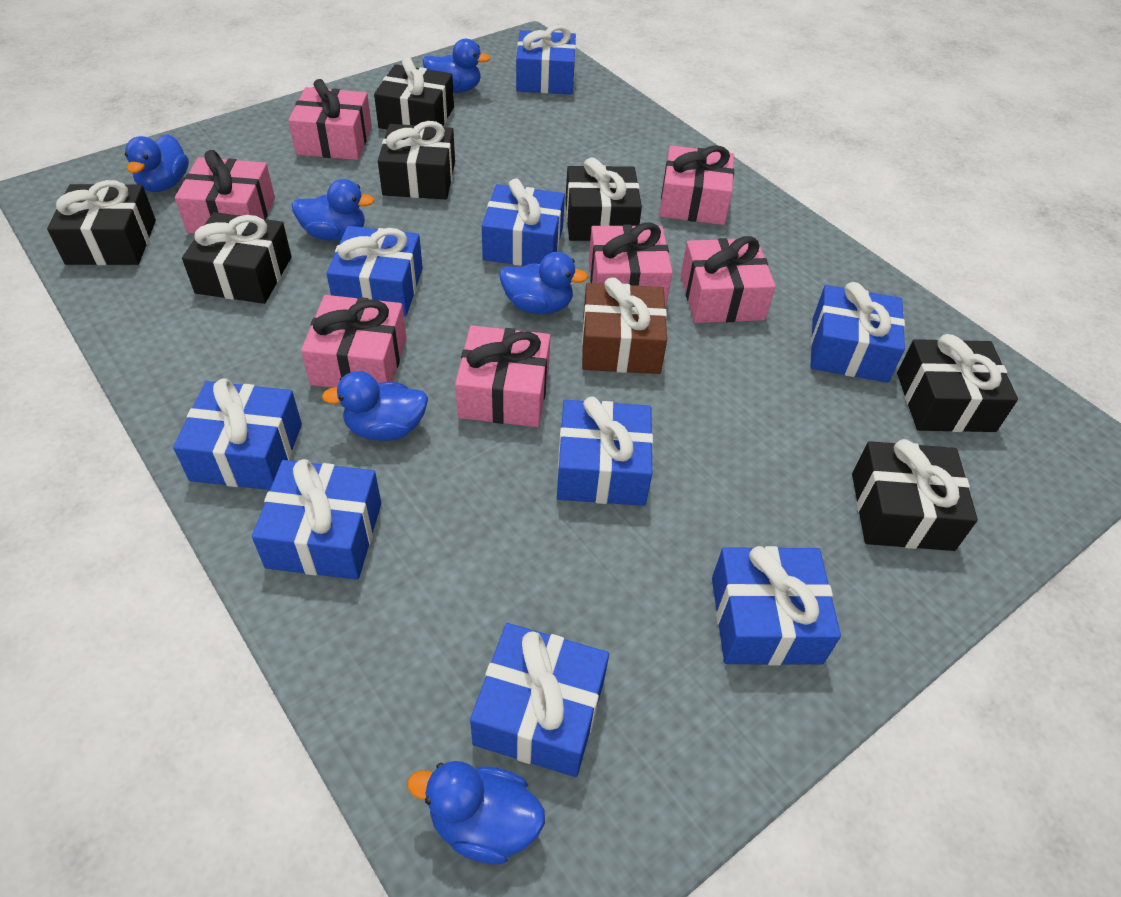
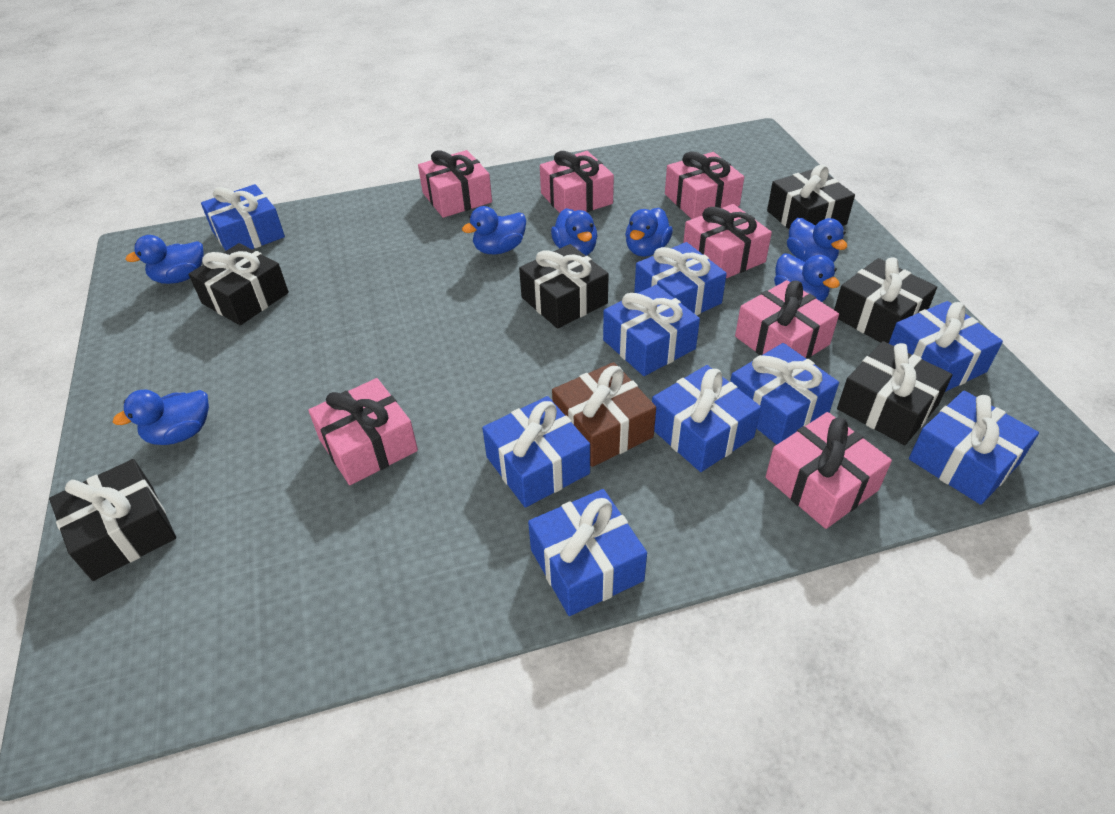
black gift: [47,180,156,265] [182,212,292,304] [374,57,454,129] [378,121,455,199] [566,158,642,241] [852,439,978,551] [897,334,1018,432] = 7 -> [49,459,176,581] [189,243,289,325] [519,244,609,329] [767,165,855,229] [834,257,937,343] [837,341,953,445] = 6
blue duck: [125,134,189,192] [292,179,375,241] [322,371,428,441] [407,761,545,865] [423,39,491,93] [500,252,588,314] = 6 -> [113,390,209,445] [125,235,204,284] [462,206,526,254] [551,208,597,256] [625,208,673,257] [774,254,840,302] [787,218,847,263] = 7

